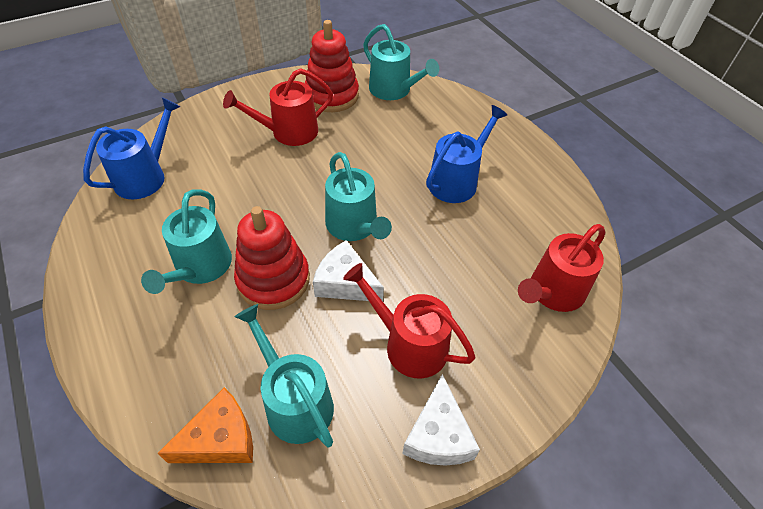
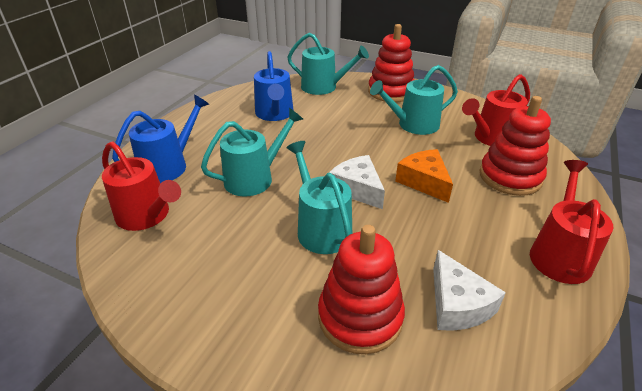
red stacking toy: [234,206,310,310] [305,20,359,112] = 2 -> [318,225,405,354] [368,24,414,102] [480,96,551,196] = 3

